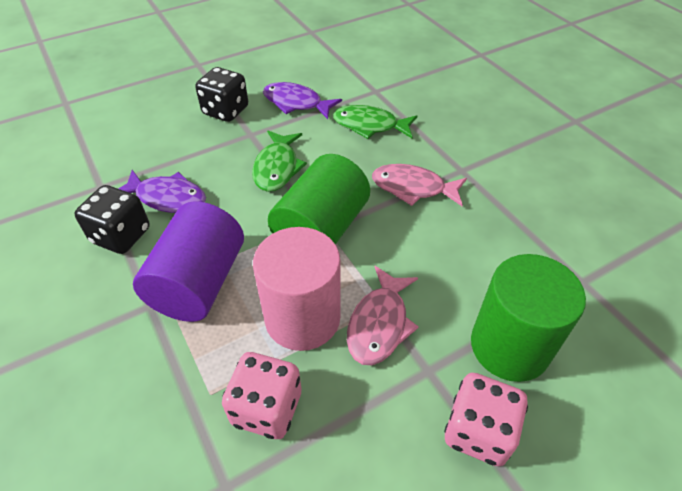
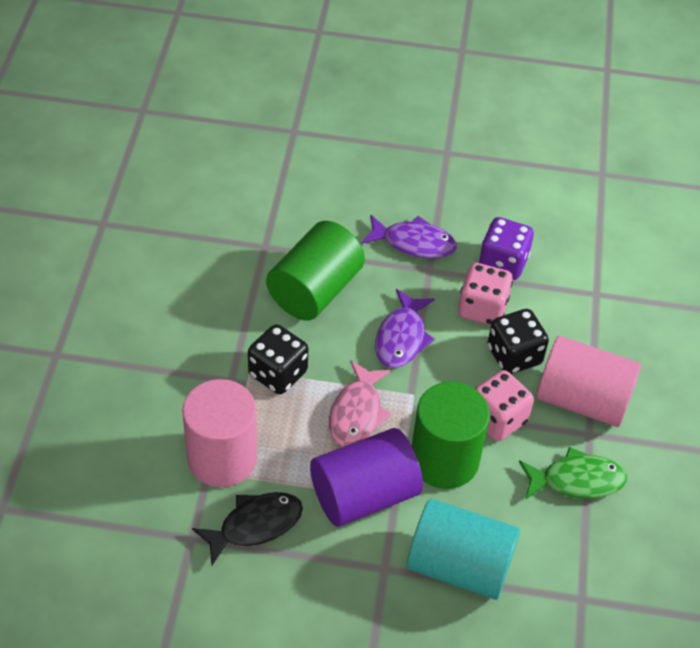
black fish: none = 0 -> [192,492,303,565] = 1
green fish: [252,131,307,192] [333,105,417,139] = 2 -> [519,447,627,500] = 1
pink cylinder: [253,227,340,351] = 1 -> [182,379,257,487] [537,336,641,427] = 2
pink fish: [347,266,419,365] [372,164,467,206] = 2 -> [329,360,391,447] = 1
purple dice: none = 0 -> [479,217,534,280] = 1
turquoise cylinder: none = 0 -> [407,499,520,600] = 1

